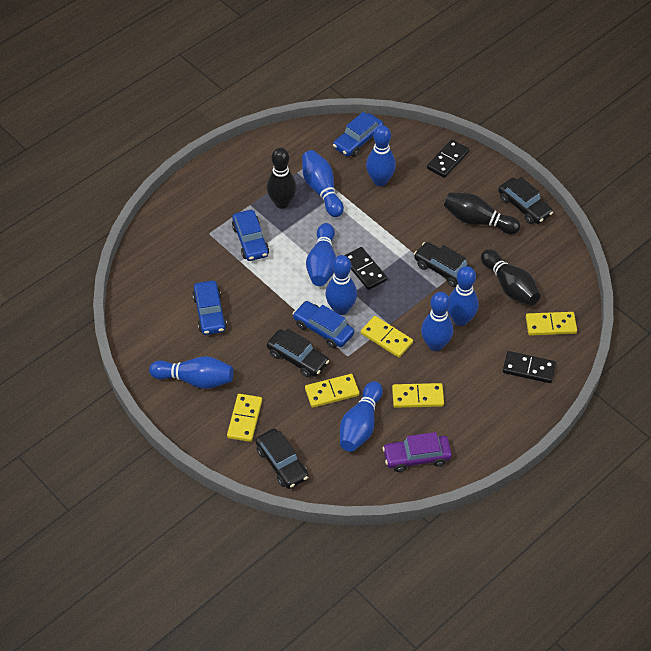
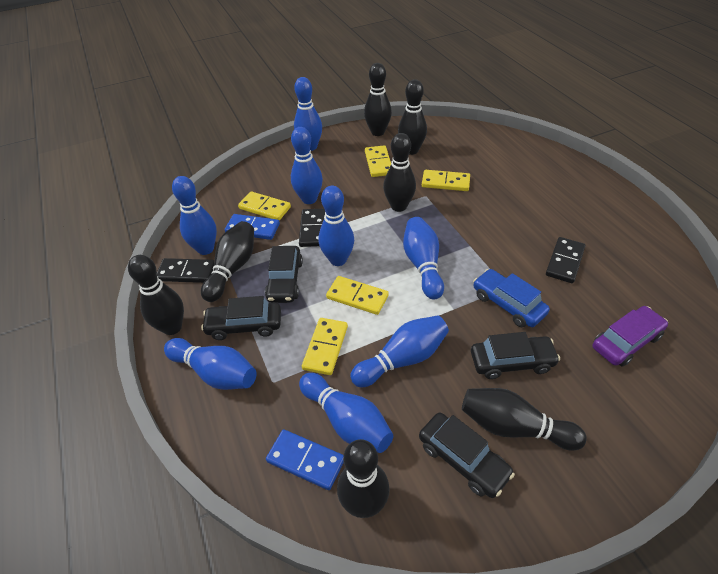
black bowling pin: [266,148,297,209] [444,193,520,234] [481,249,540,305] = 3 -> [128,255,184,335] [201,221,254,302] [337,439,390,518] [364,63,392,136] [383,133,416,212] [398,79,427,155] [462,388,587,451] = 7
blue car: [192,280,227,335] [232,210,269,261] [293,301,354,348] [333,112,384,157] = 4 -> [473,269,550,327] = 1
blue domino: none = 0 -> [225,214,280,240] [266,429,344,490] = 2

